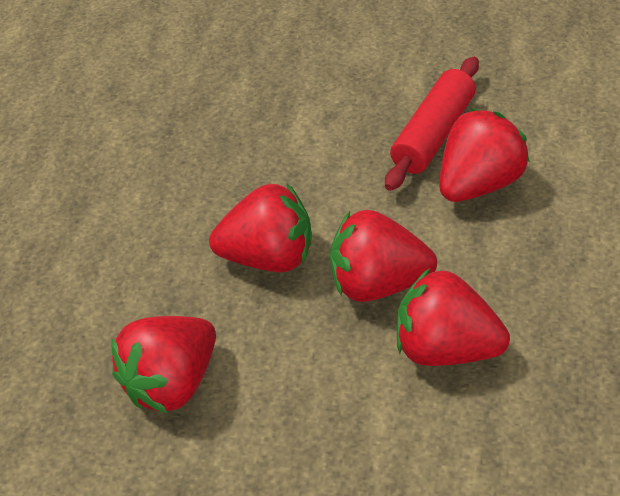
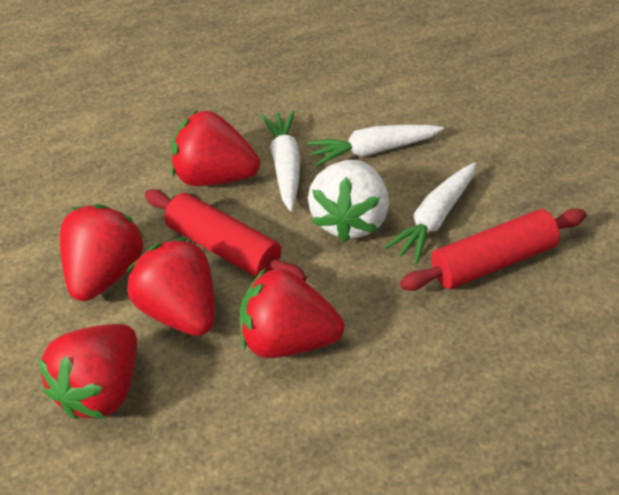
red rolling pin: [385,57,479,191] = 1 -> [145,189,307,282] [400,208,587,291] = 2
white carrot: none = 0 -> [261,110,301,211] [307,125,444,167] [384,163,476,264] = 3
white strawberry: none = 0 -> [308,160,389,242] = 1

